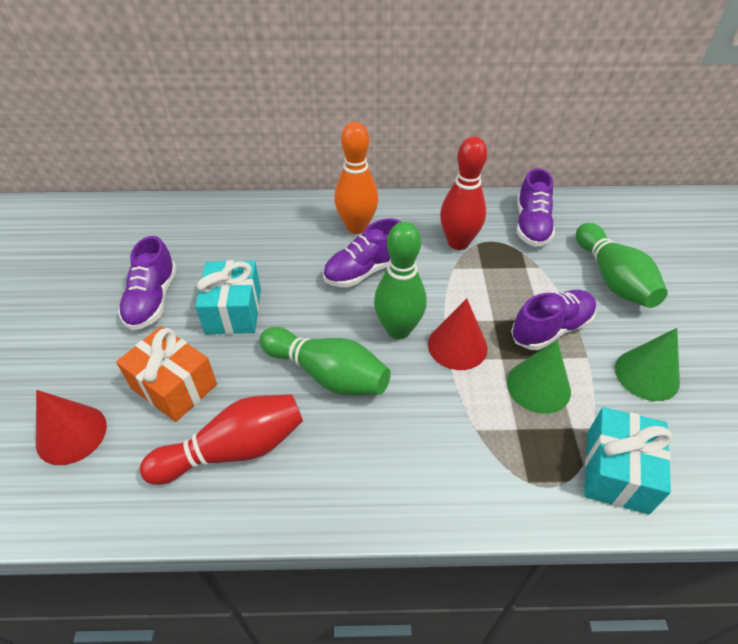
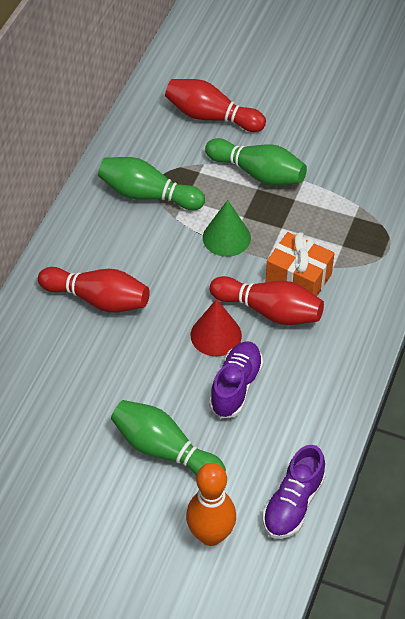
green cone: [507,340,571,414] [615,328,680,401] = 2 -> [203,200,251,257] = 1
purple shoe: [118,236,177,330] [323,218,401,287] [511,290,596,350] [517,168,555,247] = 4 -> [209,341,263,418] [263,445,326,539] = 2
red bowling pin: [140,394,303,485] [440,136,487,250] = 2 -> [38,267,150,312] [165,79,266,132] [210,276,324,325] = 3
red cone: [36,390,107,465] [428,298,488,370] = 2 -> [191,299,242,356] = 1
turquoise gift: [195,260,261,334] [584,407,672,514] = 2 -> none = 0

